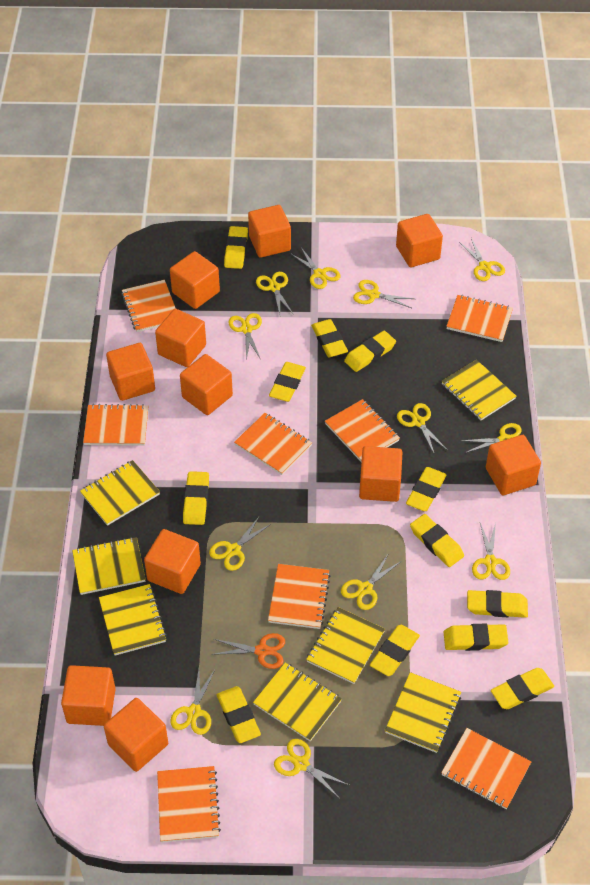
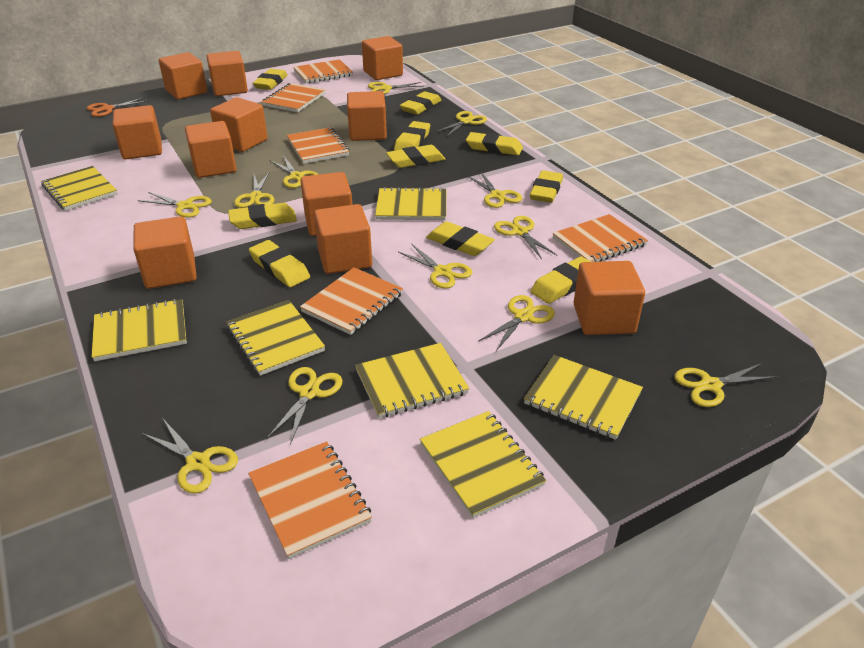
orange notebook: [83,404,148,446] [121,280,176,332] [157,766,221,843] [234,413,312,475] [268,564,330,629] [325,399,400,462] [441,728,532,809] [446,295,513,342] = 8 -> [248,441,372,559] [261,83,326,112] [287,127,350,164] [293,59,353,83] [300,267,403,335] [553,214,648,262] = 6
yellow eraser: [183,471,209,525] [217,686,261,743] [224,226,248,269] [269,362,306,402] [311,319,348,357] [344,331,396,372] [370,625,420,676] [406,467,446,511] [410,514,464,567] [444,624,508,651] [467,590,528,618] [491,668,554,709] = 12 -> [228,203,297,229] [249,240,310,287] [253,69,288,90] [386,145,446,168] [394,121,430,151] [400,91,442,115] [426,222,495,256] [466,132,523,155] [530,170,563,203] [531,256,591,304] = 10

